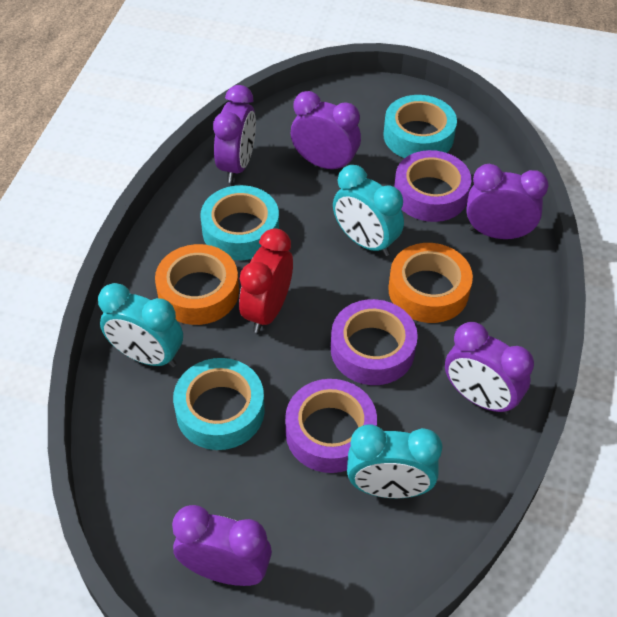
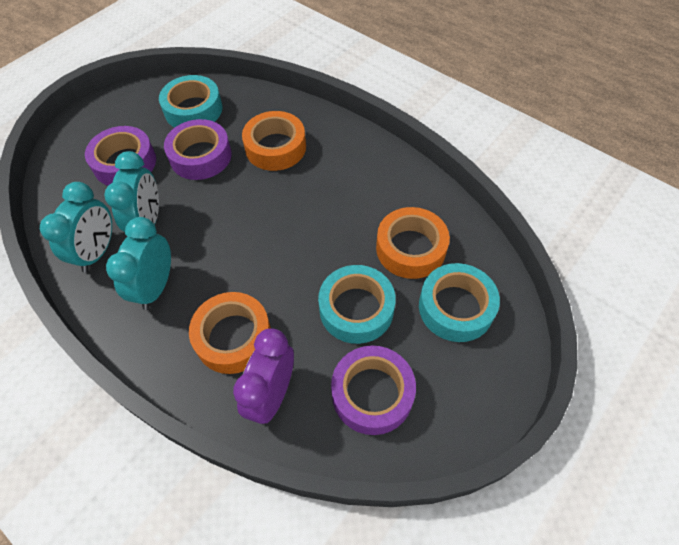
orange tape: [155,244,239,325] [388,243,473,323] = 2 -> [189,292,271,374] [242,111,306,171] [376,207,450,279] = 3
purple clock: [172,505,272,586] [213,85,256,183] [291,91,361,169] [445,322,534,415] [466,164,549,239] = 5 -> [233,328,294,424] = 1
red clock: [239,228,293,333] = 1 -> none = 0

